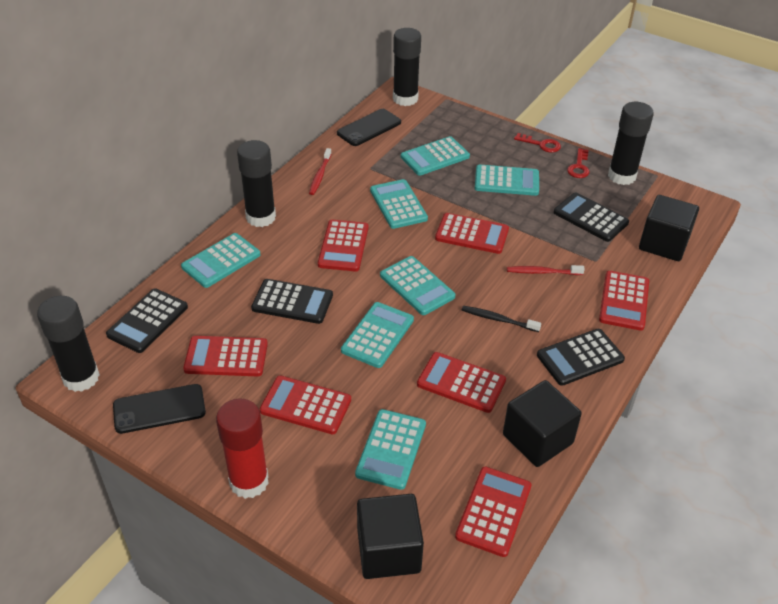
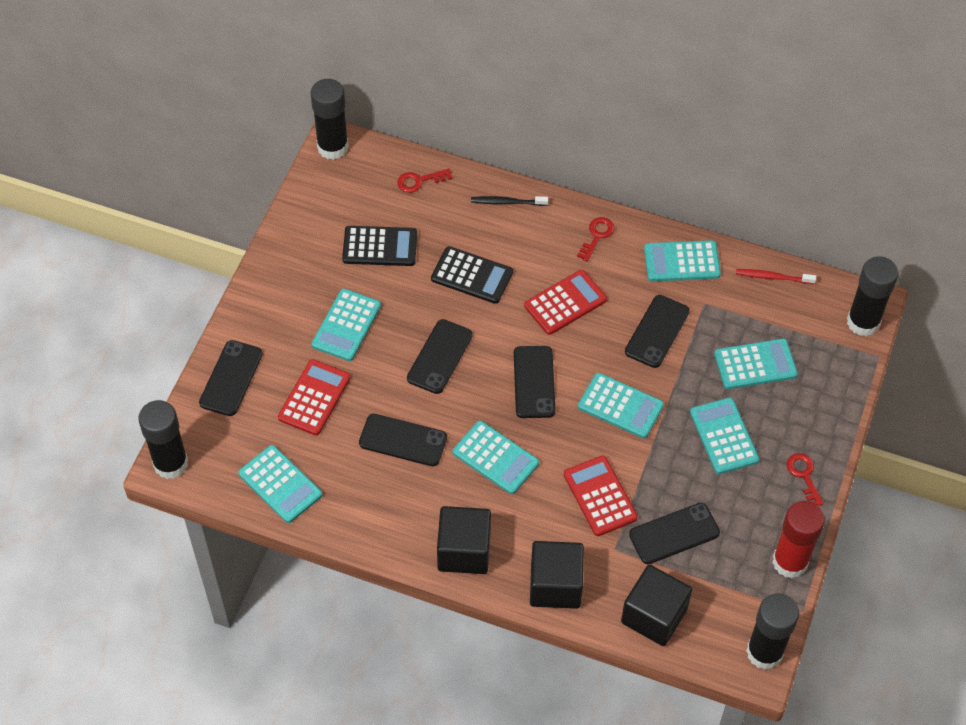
black calculator: [106,289,188,353] [251,279,333,324] [537,329,625,386] [554,192,629,242] = 4 -> [342,226,417,266] [431,246,513,304] = 2
black phone: [113,384,206,434] [337,109,401,146] = 2 -> [199,340,263,416] [359,414,447,466] [407,319,473,394] [514,346,556,418] [625,295,690,368] [629,503,720,564] = 6
red calculator: [183,336,268,376] [260,376,351,434] [318,220,368,272] [417,352,506,413] [435,213,509,254] [455,467,532,557] [599,271,649,331] = 7 -> [278,359,350,435] [524,270,607,335] [564,455,638,536] = 3
red key: [514,133,561,152] [567,148,589,178] = 2 -> [397,169,452,193] [577,217,615,262] [786,453,824,506] = 3
red toothbrush: [309,148,331,195] [507,265,585,275] = 2 -> [736,269,816,284] = 1

